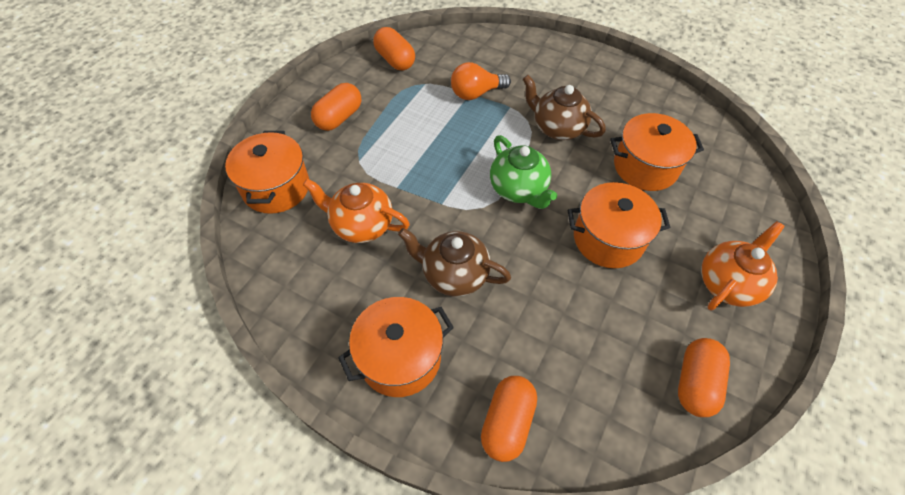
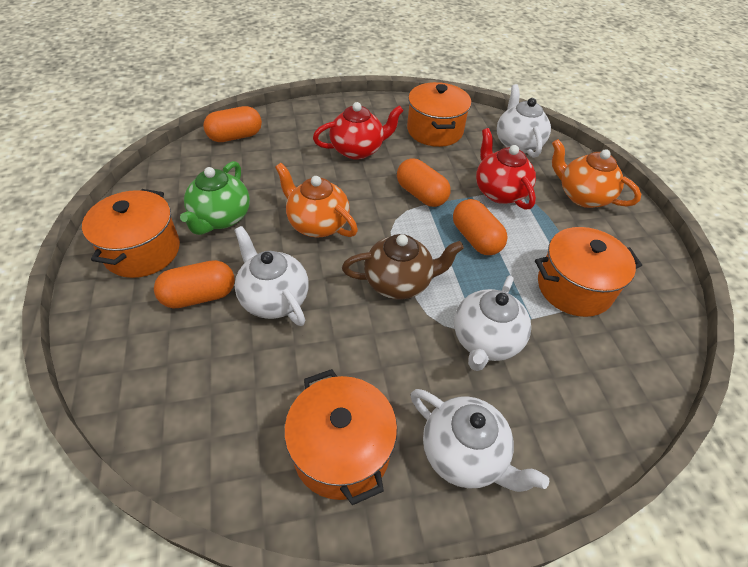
brown teapot: [398,228,511,297] [523,75,606,140] = 2 -> [342,234,464,300] = 1
orange light bulb: [451,62,511,100] = 1 -> none = 0
red teapot: none = 0 -> [313,102,404,160] [476,128,536,210] = 2
white teapot: none = 0 -> [234,226,309,326] [411,389,549,492] [454,275,531,371] [497,84,551,158] = 4

